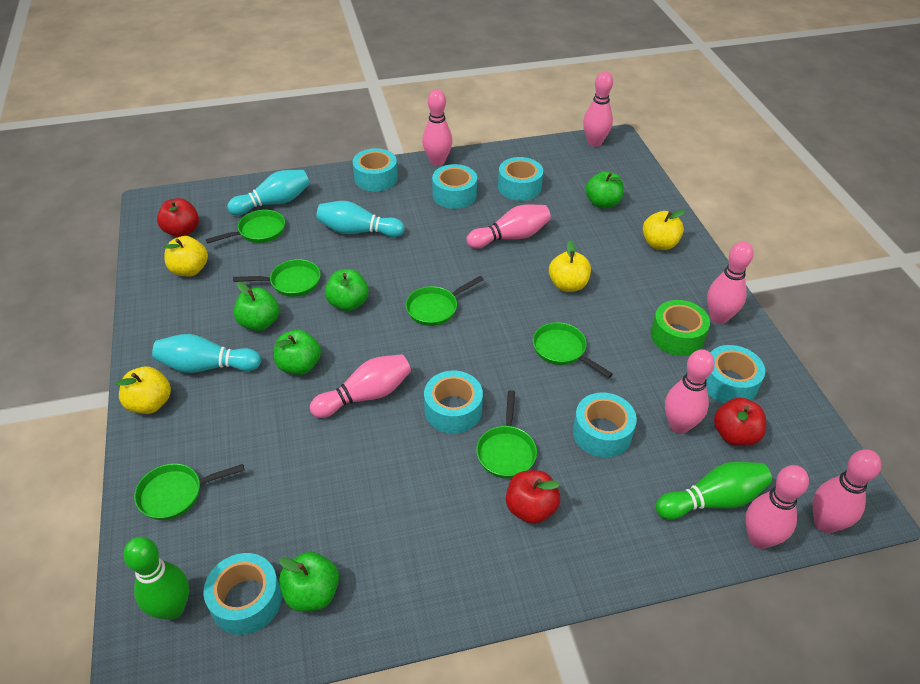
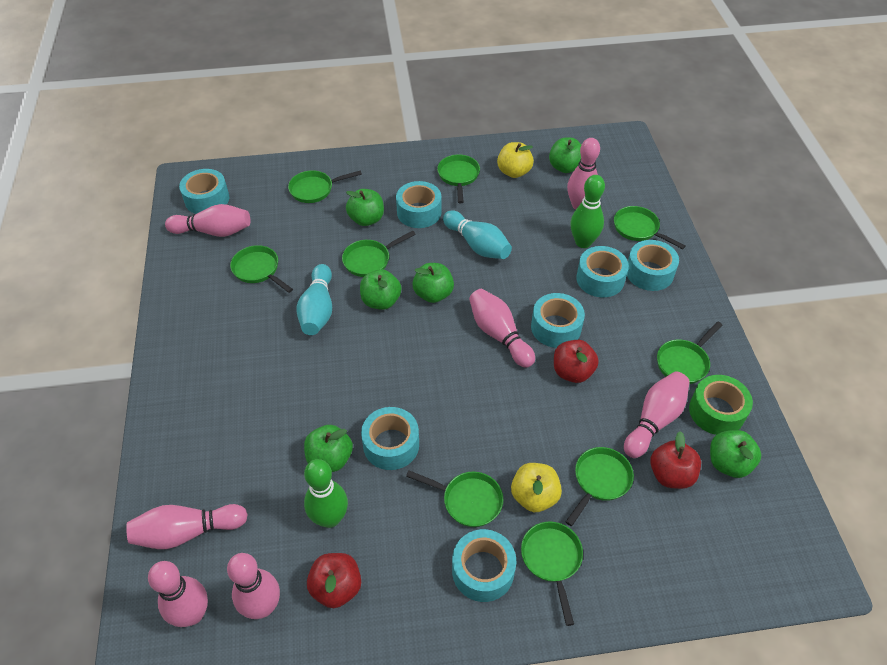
green apple: [234,282,279,331] [274,330,321,375] [279,552,339,612] [325,269,369,311] [586,171,624,209] = 5 -> [304,425,353,472] [346,189,384,226] [360,269,401,310] [412,263,454,303] [549,138,581,173] [710,430,761,478] = 6
green pan: [134,463,244,520] [206,210,285,243] [233,259,321,297] [406,276,484,326] [476,390,537,478] [533,322,613,378] = 6 -> [230,245,293,293] [288,170,362,203] [342,231,416,277] [406,470,503,527] [437,154,480,203] [521,521,583,626] [566,447,634,526] [614,206,686,249] [657,322,722,384] = 9
pink bowling pin: [310,354,411,418] [422,89,452,166] [467,204,551,249] [583,71,613,147] [665,349,715,434] [707,242,754,324] [745,465,809,549] [813,449,881,533] = 8 -> [126,504,248,549] [148,561,208,627] [165,204,250,237] [227,553,280,619] [469,289,535,368] [567,138,600,210] [624,371,690,458] = 7
turquoise bowling pin: [152,334,261,373] [227,170,310,215] [316,201,405,237] = 3 -> [296,264,332,335] [443,210,512,259] = 2
yellow apple: [115,367,171,414] [163,236,208,276] [549,240,591,292] [643,210,685,250] = 4 -> [497,142,534,178] [511,463,562,512] = 2

